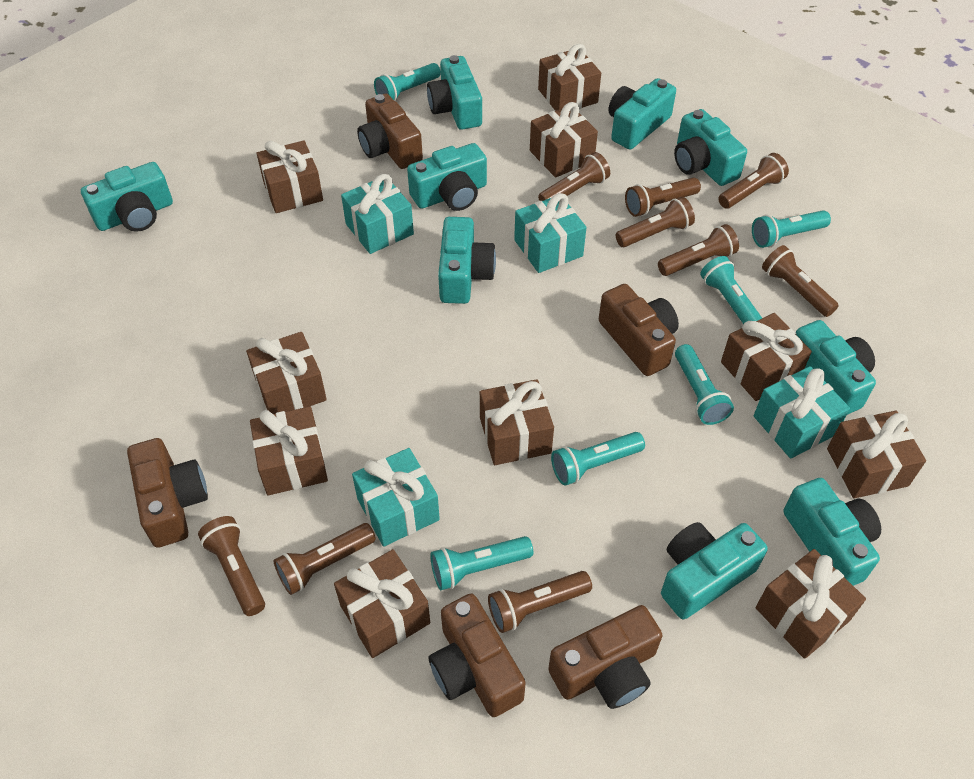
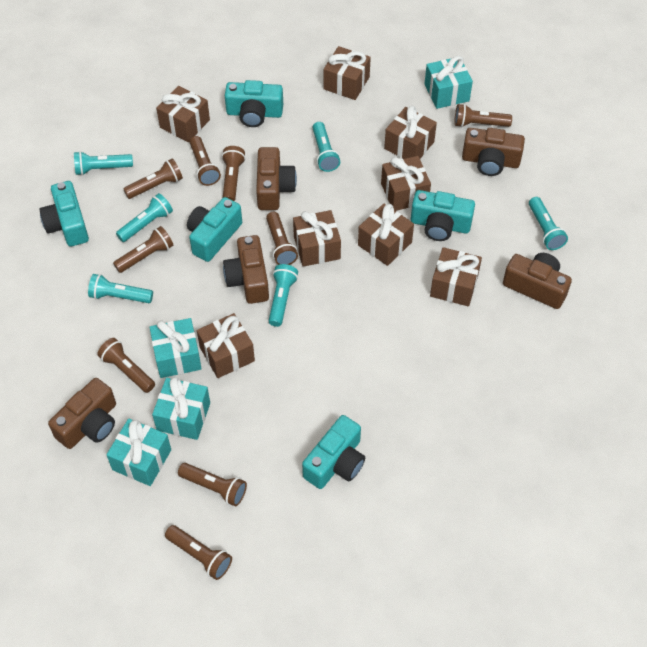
brown gift: [246,332,327,414] [250,406,328,495] [257,140,323,213] [334,549,430,658] [480,379,554,465] [530,102,598,178] [538,44,601,111] [721,313,812,401] [755,549,866,659] [827,411,926,499] = 10 -> [156,86,210,142] [197,313,255,378] [293,210,341,267] [324,46,371,100] [358,204,414,266] [381,156,431,211] [384,106,437,159] [430,247,482,306] = 8
turquoise camera: [81,162,173,232] [407,143,487,211] [427,55,482,130] [438,217,496,304] [608,78,676,150] [661,522,768,619] [674,109,747,186] [783,478,881,586] [796,320,876,415] = 9 -> [39,181,89,247] [187,197,242,262] [225,80,283,127] [302,415,365,489] [411,190,475,241] = 5

